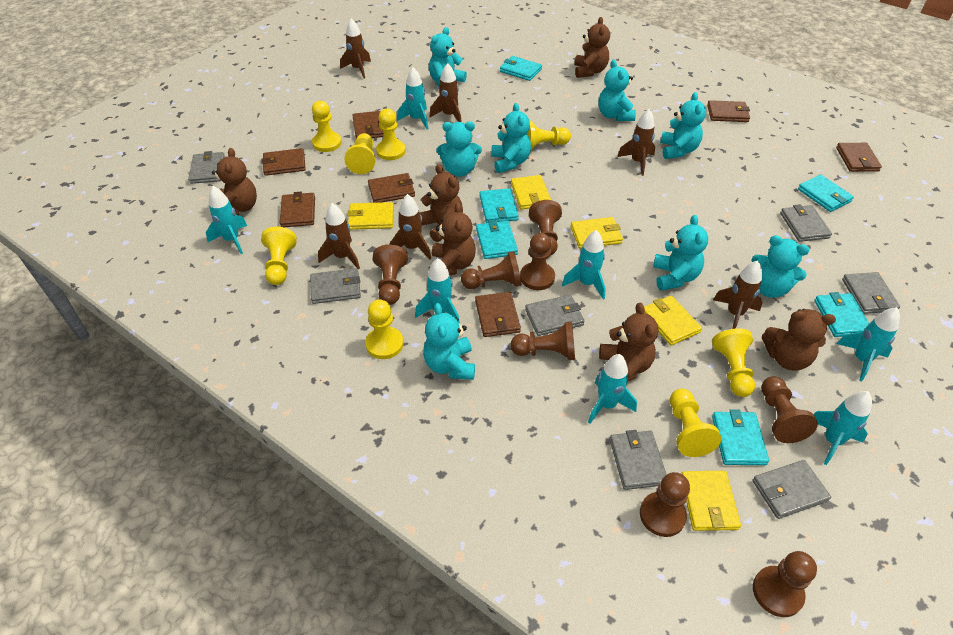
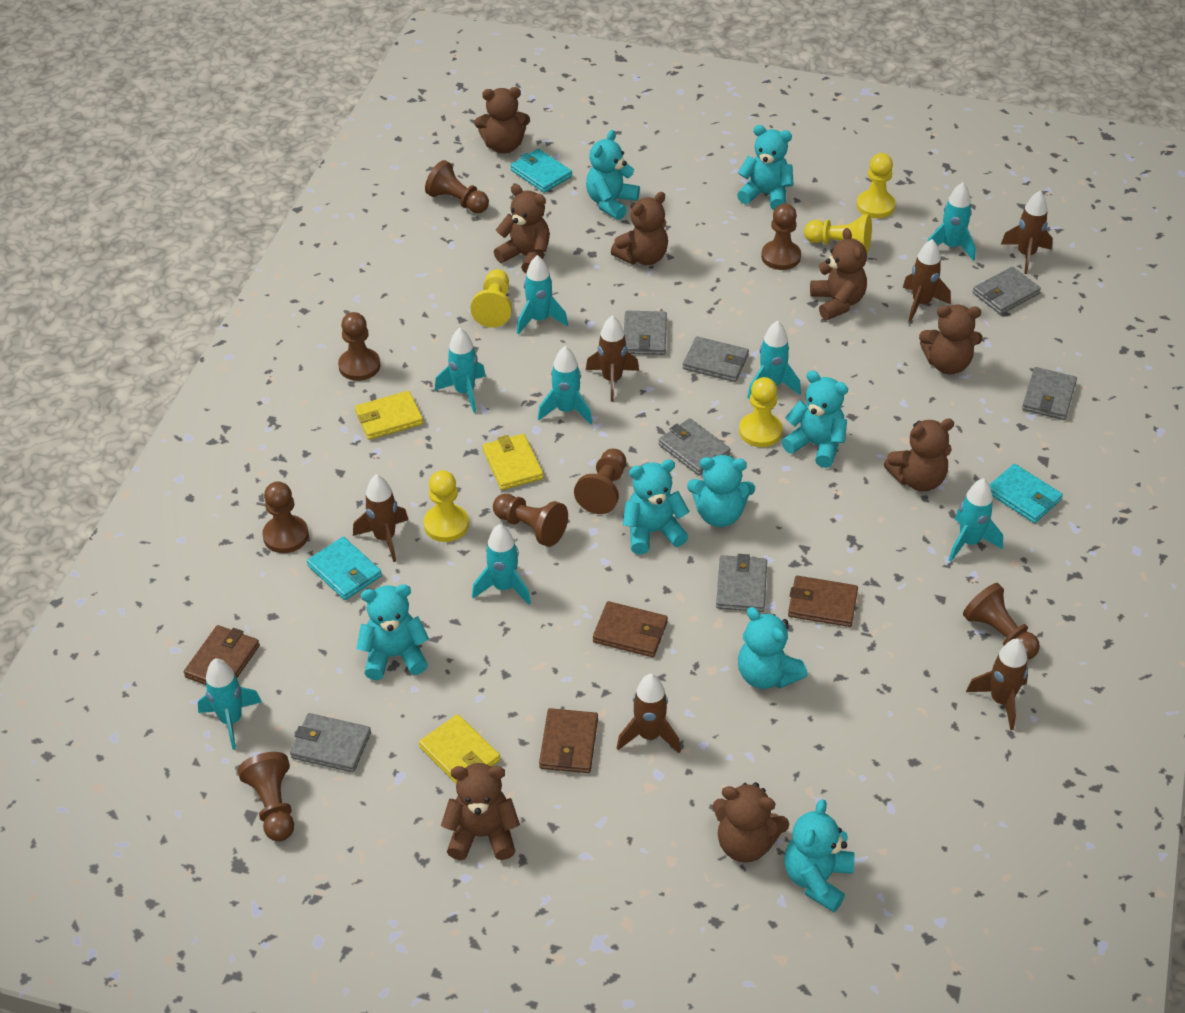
brown teddy bear: [212,148,257,216] [420,164,463,242] [432,203,476,275] [574,17,610,78] [599,303,659,382] [762,309,836,370] = 6 -> [441,763,520,860] [474,87,530,154] [494,184,550,273] [611,192,668,265] [713,782,789,863] [810,228,867,320] [884,419,954,492] [919,304,983,374] = 8
brown wallet: [261,148,306,176] [280,192,315,227] [352,111,384,138] [368,173,415,203] [475,292,521,337] [707,100,750,122] [836,143,882,172] = 7 -> [184,625,260,685] [539,708,598,773] [593,601,668,657] [788,576,858,627] = 4
turquoise rocket: [206,186,247,254] [397,67,428,129] [415,258,460,324] [562,230,606,300] [588,354,637,424] [813,391,872,465] [836,307,900,381] = 7 -> [198,658,262,750] [435,328,486,413] [472,524,531,605] [517,255,568,335] [538,346,592,424] [747,321,801,399] [927,182,975,261] [949,478,1003,562] = 8
turquoise wallet: [476,220,518,259] [480,188,519,223] [500,56,542,81] [712,409,769,465] [798,175,854,212] [814,292,870,337] = 6 -> [307,537,382,600] [510,149,572,193] [989,464,1063,523] = 3
yellow pawn: [261,227,297,285] [312,101,342,152] [344,133,376,174] [365,299,404,359] [376,109,406,160] [527,121,571,150] [670,389,721,457] [712,328,755,397] = 8 -> [423,470,469,542] [470,269,512,328] [739,377,782,447] [804,214,872,253] [856,153,895,218] = 5
yellow wallet: [347,202,394,230] [511,175,551,210] [570,217,623,249] [644,295,702,345] [682,471,741,531] = 5 -> [355,391,423,440] [419,714,500,783] [483,434,543,490] = 3

